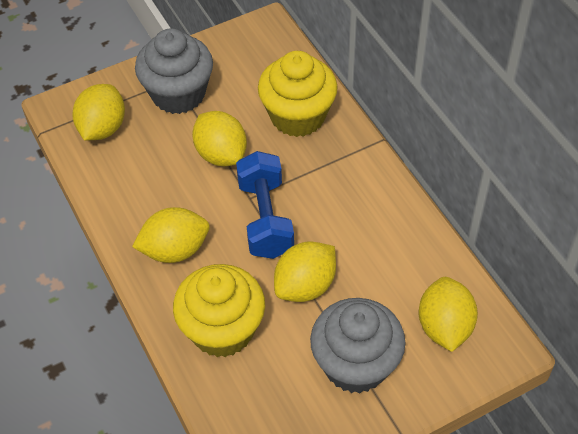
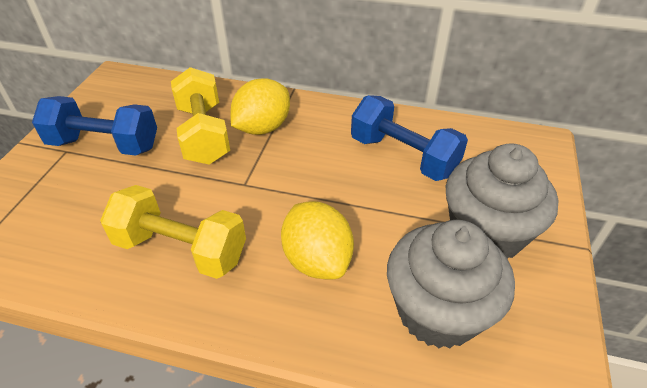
blue dumbbell: [236,151,294,259] = 1 -> [32,96,157,156] [351,95,468,181] = 2
yellow cupcake: [173,264,265,357] [258,51,338,137] = 2 -> none = 0
yellow dumbbell: none = 0 -> [100,185,246,279] [171,67,230,165] = 2
yellow lemon: [72,84,125,141] [132,207,210,263] [192,111,247,166] [274,241,336,302] [419,277,478,352] = 5 -> [231,78,290,135] [281,201,354,279] = 2

